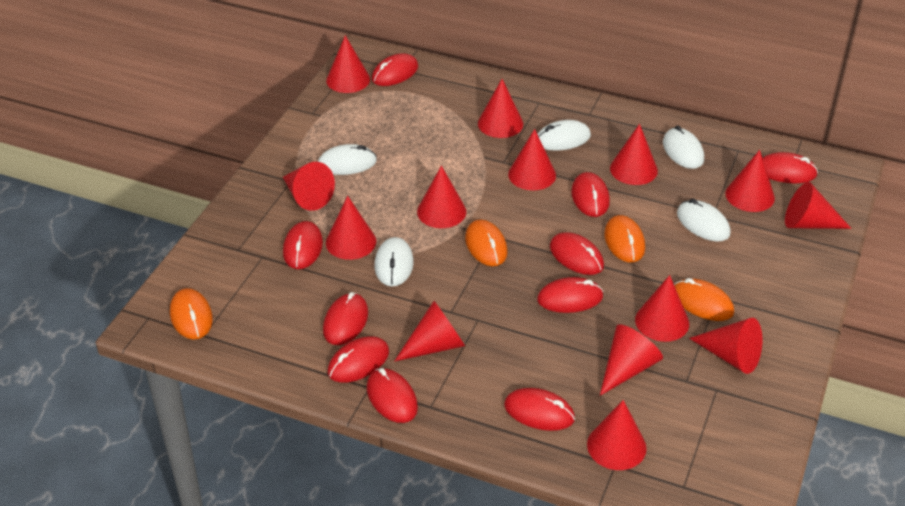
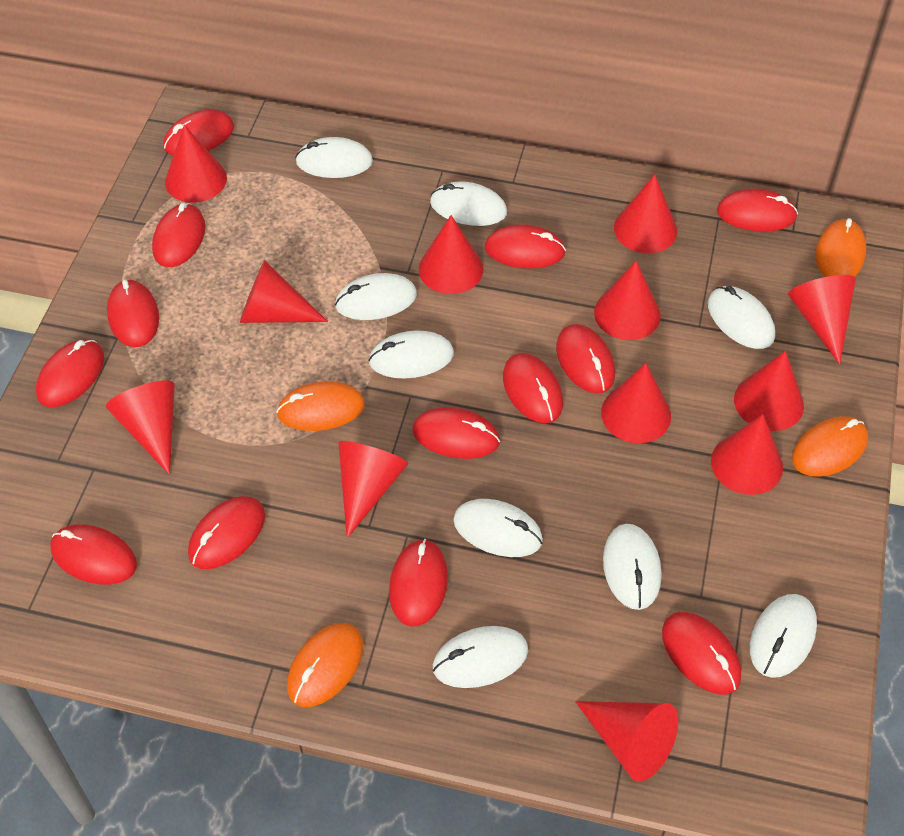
red cone: [283,162,335,211] [326,35,370,93] [326,196,376,260] [394,301,465,362] [417,165,466,228] [478,79,523,138] [508,129,556,190] [587,400,646,470] [600,324,663,396] [610,124,658,185] [635,275,689,342] [689,318,762,374] [725,150,775,212] [785,182,852,229] = 14 -> [106,381,175,475] [165,124,227,203] [240,260,328,323] [338,441,409,538] [419,215,483,294] [575,701,678,782] [594,261,661,340] [601,363,671,443] [614,174,677,253] [711,414,783,495] [734,351,804,431] [788,275,856,365] = 12
red mouse: [283,221,323,269] [323,292,368,345] [328,336,389,383] [367,368,418,423] [372,53,418,86] [504,388,575,431] [537,277,603,313] [550,232,604,275] [571,172,610,217] [763,152,818,183] = 10 -> [36,339,104,407] [51,524,137,585] [107,279,159,347] [152,203,205,267] [163,110,234,155] [188,496,265,569] [389,539,448,627] [413,407,500,459] [484,224,566,269] [503,353,563,423] [556,324,615,393] [662,612,741,694] [717,189,798,231] = 13
white mouse: [318,144,377,175] [374,237,414,287] [537,120,591,151] [663,125,704,169] [677,198,731,242] = 5 -> [295,137,373,178] [335,273,417,320] [368,331,454,378] [430,181,507,226] [433,626,528,688] [453,499,543,557] [603,524,661,610] [708,286,775,349] [750,594,817,678] = 9

